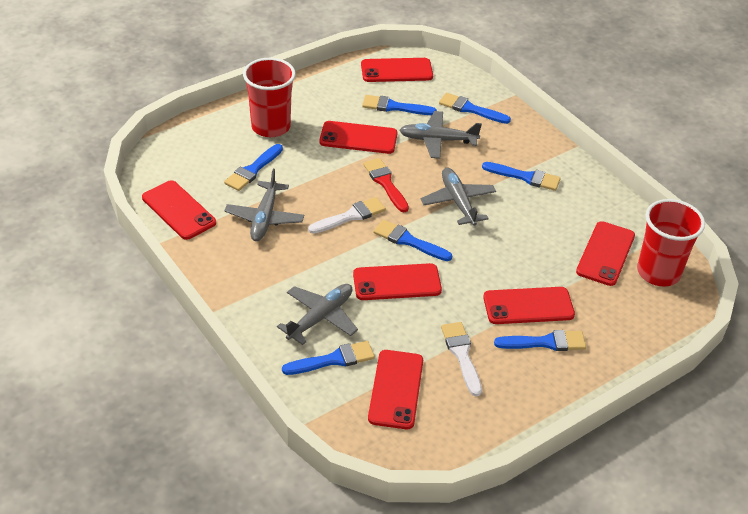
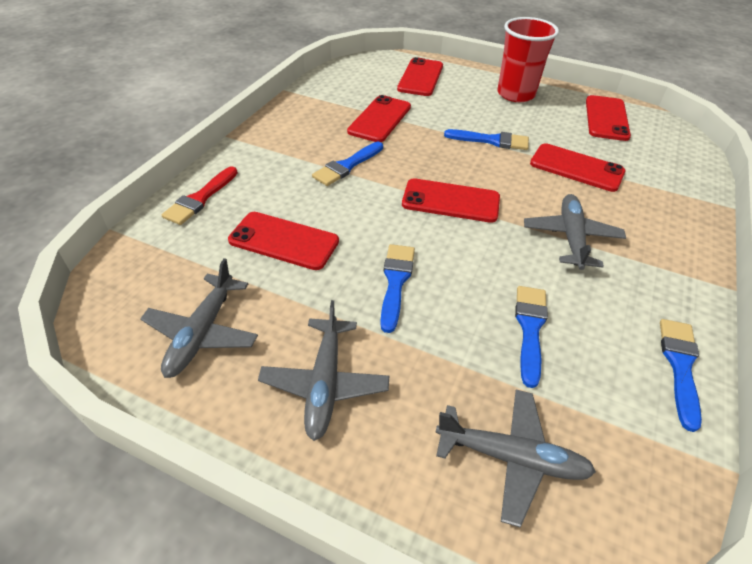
blue brush: [224,144,283,191] [282,341,375,375] [362,95,437,115] [373,220,452,261] [439,93,511,124] [482,162,561,191] [494,330,586,351] = 7 -> [312,142,383,186] [380,244,415,333] [444,129,529,150] [515,286,548,388] [660,319,702,432] = 5
red cup: [243,58,296,137] [637,199,705,287] = 2 -> [497,17,559,102] = 1
red phone: [142,180,216,240] [319,121,398,154] [353,263,442,300] [361,58,433,82] [368,350,423,429] [483,287,575,324] [576,221,635,286] = 7 -> [228,212,339,270] [347,95,411,142] [397,57,443,96] [402,178,500,223] [530,143,626,192] [586,95,631,141] = 6
white brush: [308,197,386,234] [441,322,482,396] = 2 -> none = 0

